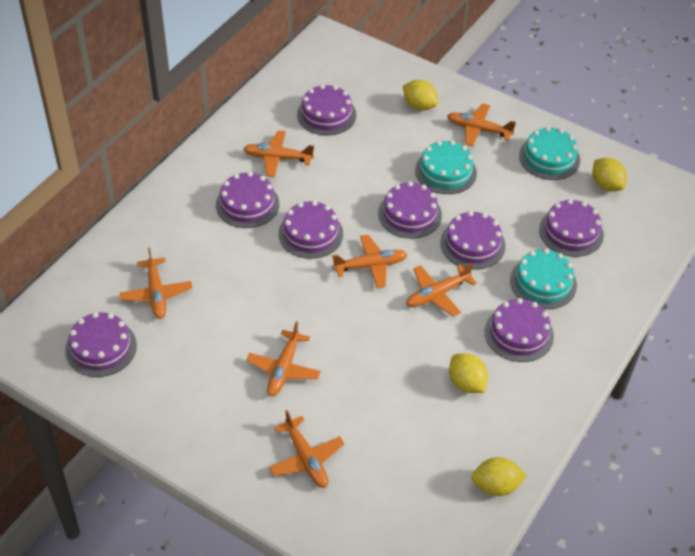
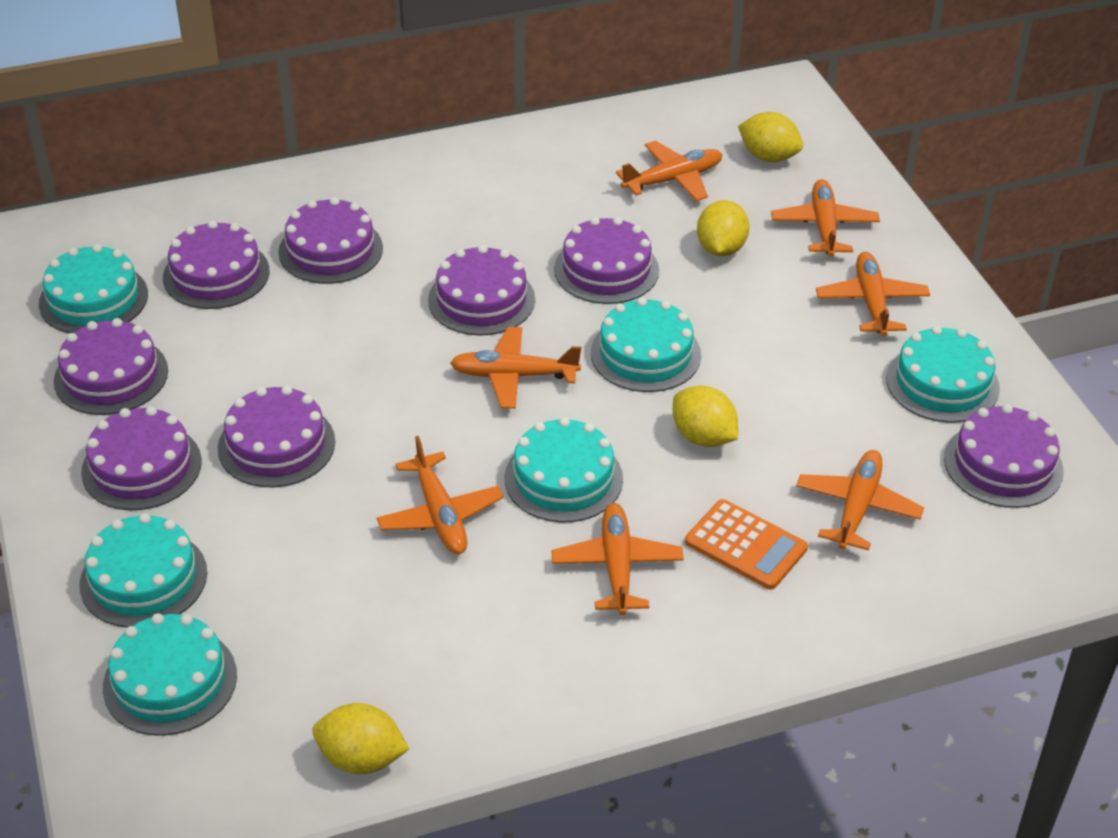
orange calculator: none = 0 -> [685,499,808,590] = 1
turquoise cake: [415,140,477,194] [510,248,577,309] [519,126,580,180] = 3 -> [39,244,148,333] [79,513,207,627] [103,613,237,736] [504,417,623,523] [591,297,701,392] [886,326,1000,423] = 6

